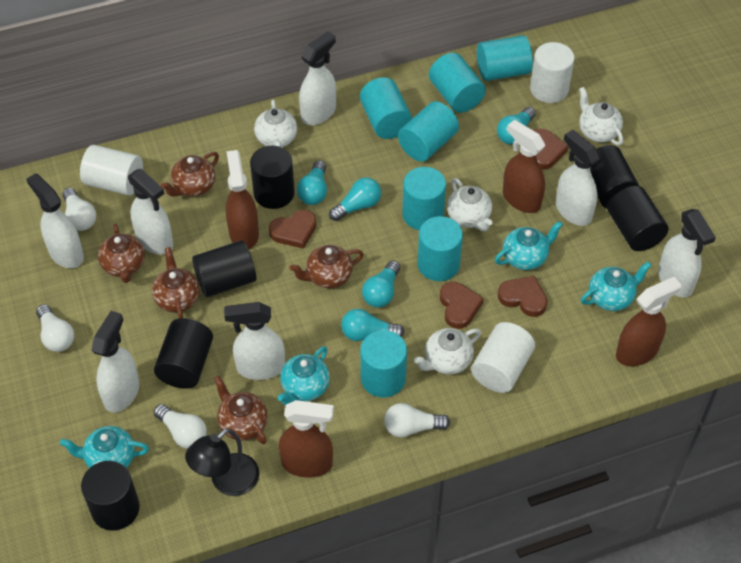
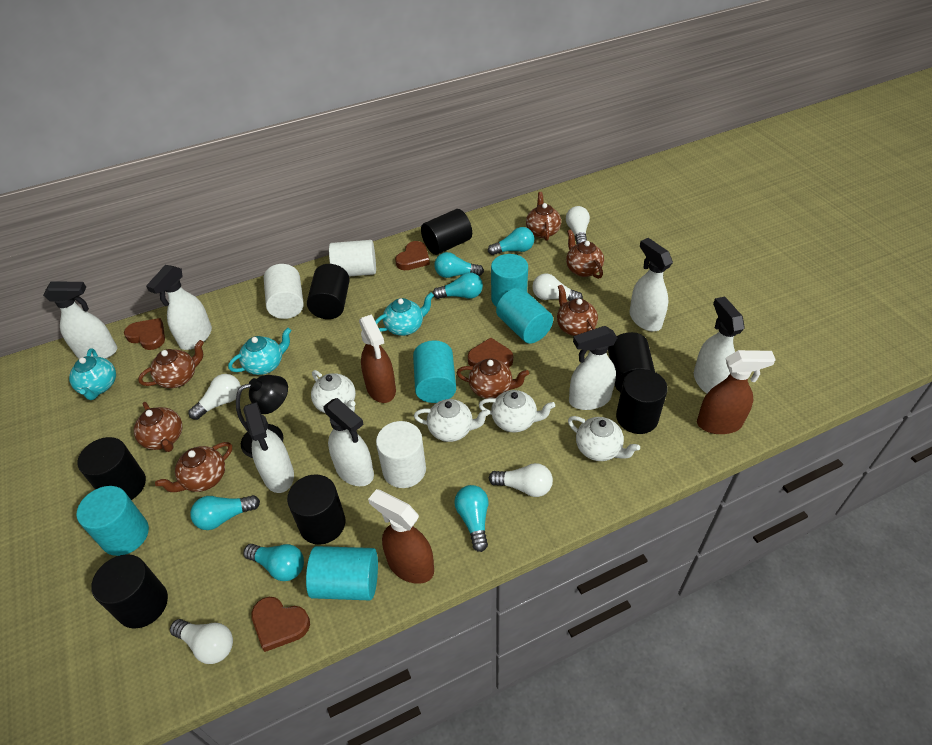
black cylinder: [81,461,140,531] [154,318,213,389] [192,240,256,297] [250,146,295,209] [590,145,639,208] [607,186,669,251] = 6 -> [78,437,146,500] [91,554,168,629] [287,474,345,545] [307,264,350,319] [421,209,472,255] [608,332,655,392] [616,369,668,434] = 7
brown spray bottle: [226,150,259,250] [279,400,334,478] [503,120,545,213] [616,277,681,366] = 4 -> [359,314,396,403] [368,489,434,584] [697,350,776,434] = 3
brown teapot: [98,223,145,283] [152,247,199,318] [161,152,219,197] [214,375,268,444] [290,245,364,288] = 5 -> [134,402,182,452] [138,340,204,388] [155,442,232,492] [457,359,529,399] [526,192,561,241] [557,285,598,336] [566,230,604,279] = 7
turquoise cylinder: [360,77,412,139] [360,330,407,398] [398,101,459,162] [402,167,446,230] [417,216,463,281] [429,53,486,113] [477,35,533,81] = 7 -> [77,486,149,556] [306,546,378,600] [413,340,456,403] [491,254,528,307] [496,287,553,344] = 5
turquoise light bulb: [297,160,327,205] [329,178,381,221] [341,309,405,341] [362,260,400,308] [497,107,536,145] = 5 -> [190,495,260,530] [243,544,304,581] [433,272,483,299] [434,252,484,278] [454,485,488,552] [488,227,534,255] = 6
turquoise teapot: [60,426,149,468] [278,346,330,405] [495,221,563,270] [581,262,652,311] = 4 -> [69,348,116,400] [228,328,291,375] [375,292,434,336] = 3
white light bulb: [36,304,74,352] [62,188,96,231] [154,404,207,449] [384,403,450,438] = 4 -> [170,619,233,664] [189,374,241,420] [489,463,553,497] [532,274,583,301] [566,206,590,244] = 5

